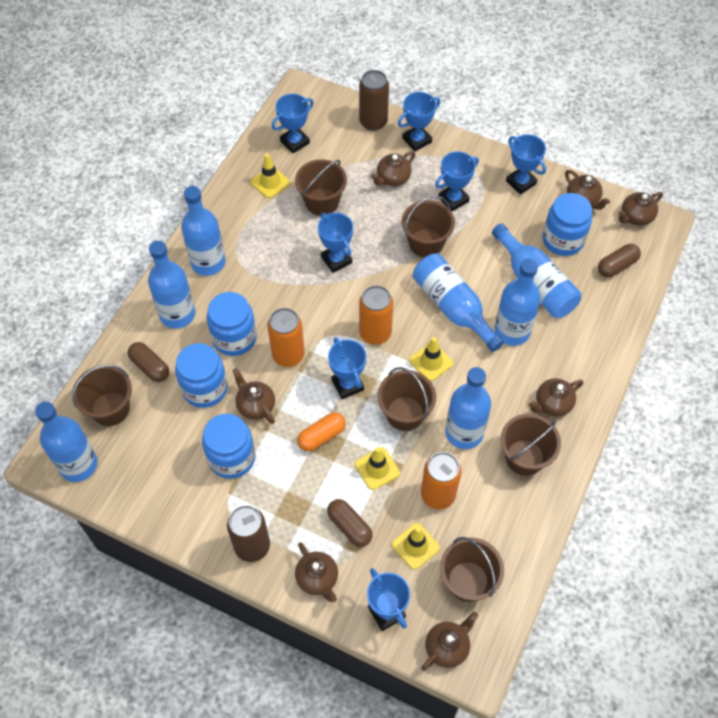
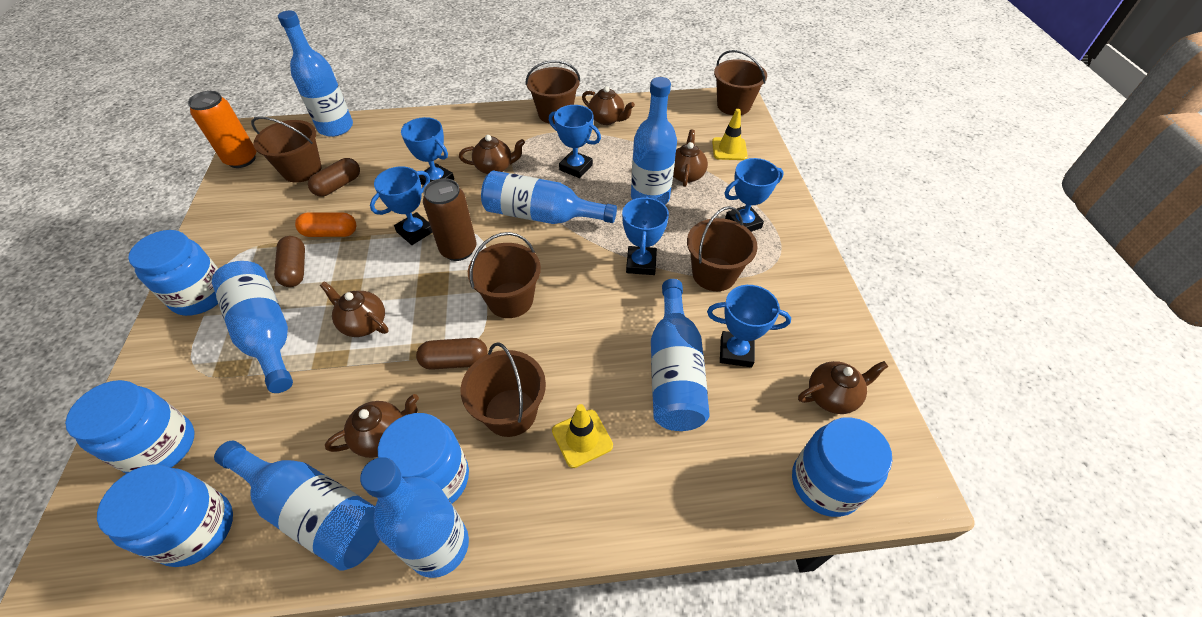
blue jar: [175,343,228,408] [202,414,256,479] [207,292,257,356] [543,193,592,256] = 4 -> [65,380,194,474] [97,464,233,567] [128,230,219,316] [378,413,469,503] [792,417,892,517] = 5
blue trophy: [272,94,314,154] [318,213,353,273] [328,337,367,399] [367,568,410,631] [398,92,440,151] [435,151,479,212] [506,134,546,195] = 7 -> [370,166,433,245] [401,117,454,185] [549,105,601,178] [622,196,669,275] [707,285,791,367] [724,158,784,232] = 6
brown can: [227,505,270,562] [359,70,389,131] = 2 -> [423,178,477,261] = 1
brown teapot: [232,368,275,424] [295,542,338,602] [371,151,415,186] [421,612,478,671] [529,378,584,417] [565,170,610,210] [618,192,663,226] = 7 -> [320,281,389,337] [325,394,419,458] [459,135,525,174] [582,86,635,125] [673,130,708,187] [798,361,888,414] = 6
orange can: [267,308,305,367] [359,285,393,345] [421,452,461,509] = 3 -> [188,91,256,168] = 1
yellow traffic cone: [251,154,290,198] [355,447,400,490] [392,523,440,570] [409,337,453,381] = 4 -> [552,404,613,468] [712,109,748,160] = 2

